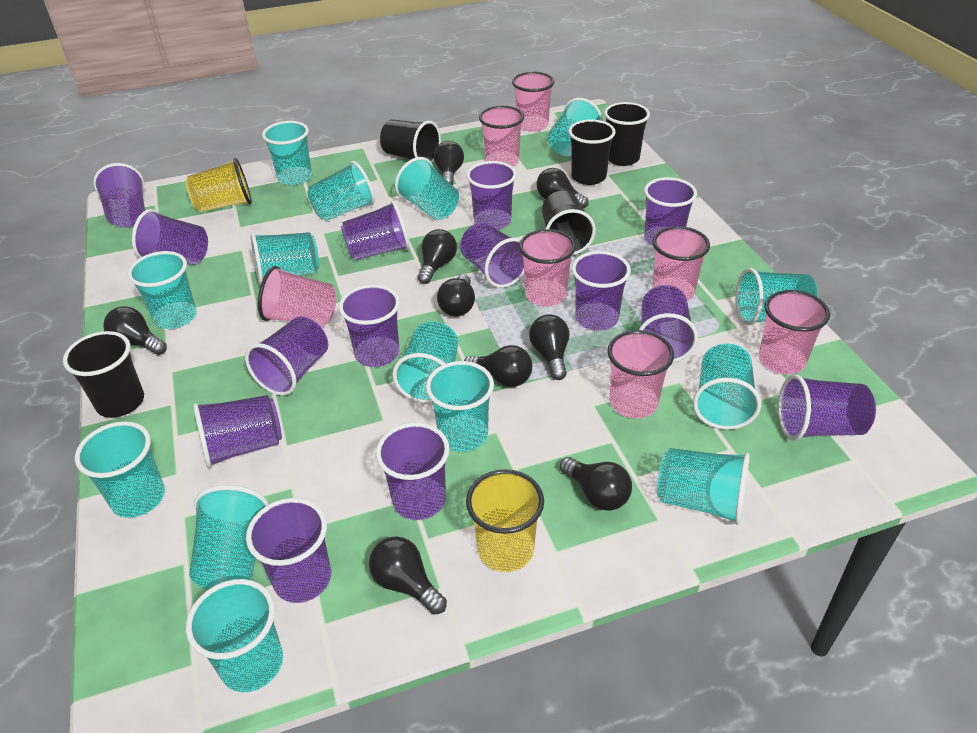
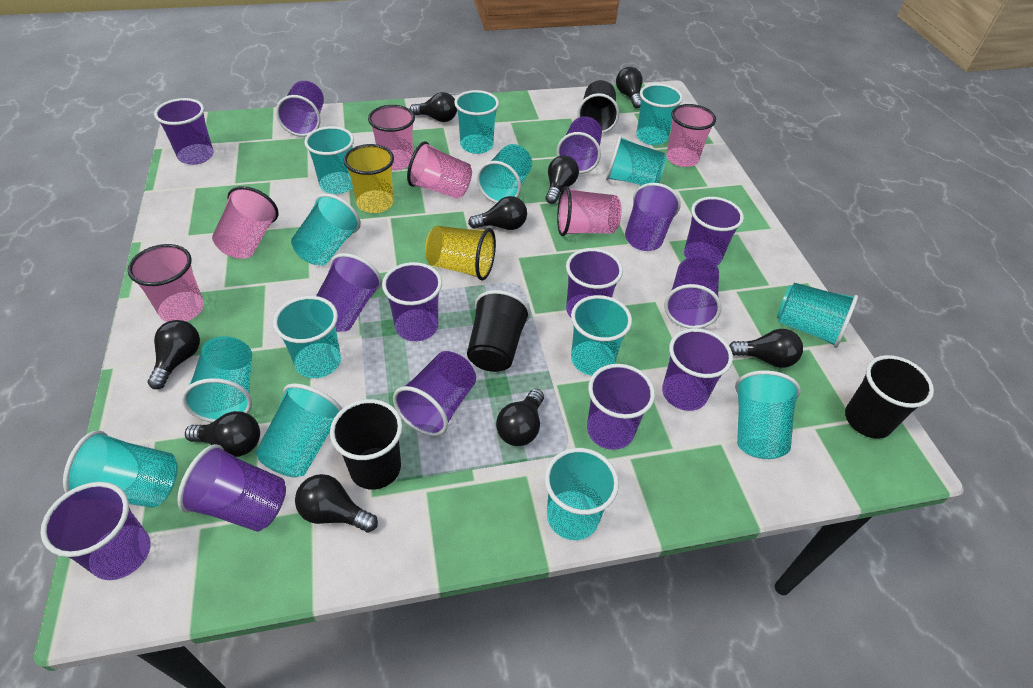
black cup: [63,331,144,418] [380,119,441,163] [542,191,596,255] [568,119,616,185] [604,102,650,166] = 5 -> [330,399,403,490] [467,290,531,372] [577,80,619,133] [845,355,934,439] = 4
pink cup: [258,266,337,327] [479,106,524,167] [512,72,554,132] [519,229,576,306] [607,330,674,419] [652,226,710,301] [759,290,830,375] = 7 -> [128,244,204,322] [212,186,279,259] [368,105,415,170] [407,141,472,199] [557,186,622,236] [666,104,716,167] = 6

